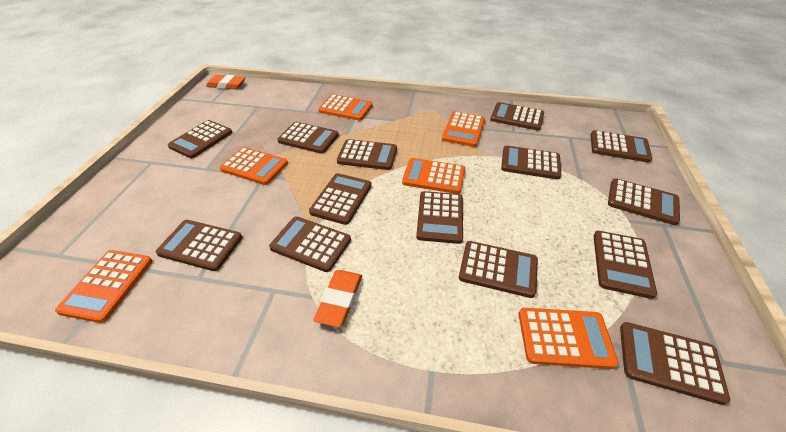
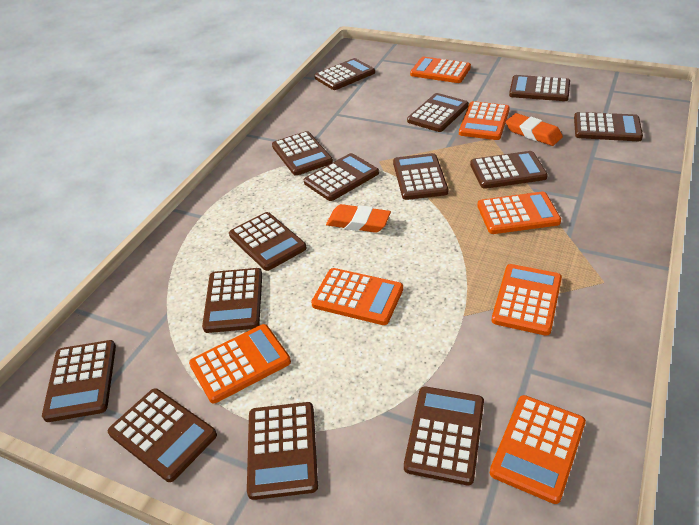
orange calculator: [55,250,152,323] [220,147,288,185] [318,94,373,121] [402,158,465,194] [442,112,485,147] [519,308,619,369] = 6 -> [189,324,291,403] [311,268,403,325] [410,57,471,83] [459,101,510,140] [477,192,561,234] [490,395,586,504] [492,264,562,336] = 7

